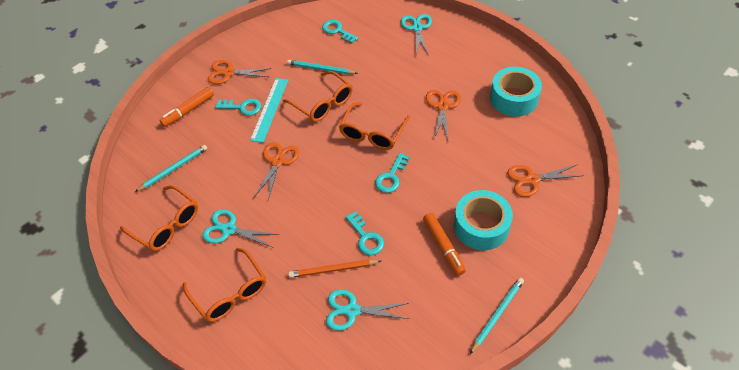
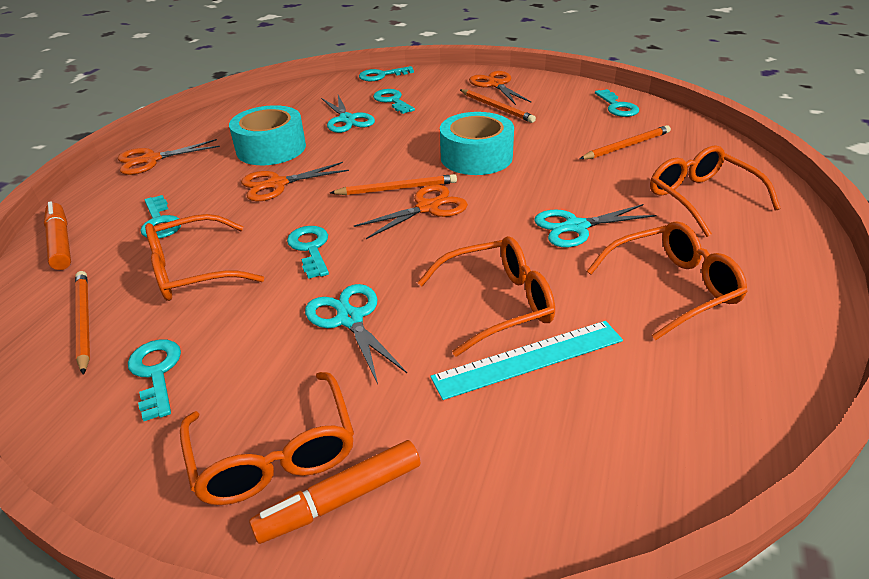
orange glasses: [120,185,198,251] [183,248,266,322] [283,71,353,122] [339,102,410,150] = 4 -> [145,214,264,301] [180,372,354,505] [417,236,555,357] [587,221,748,340] [650,145,781,237] = 5
orange pencil: [288,259,381,278] = 1 -> [75,271,90,375] [330,174,457,195] [460,89,536,123] [580,125,671,159] = 4
turquoise key: [215,99,261,116] [322,20,359,43] [345,211,384,255] [375,153,409,193] = 4 -> [128,339,181,421] [141,195,181,239] [287,226,329,279] [359,66,414,81] [373,89,415,114] [595,89,639,117] = 6
turquoise pencil: [135,145,207,192] [287,60,358,74] [470,278,524,354] = 3 -> none = 0

